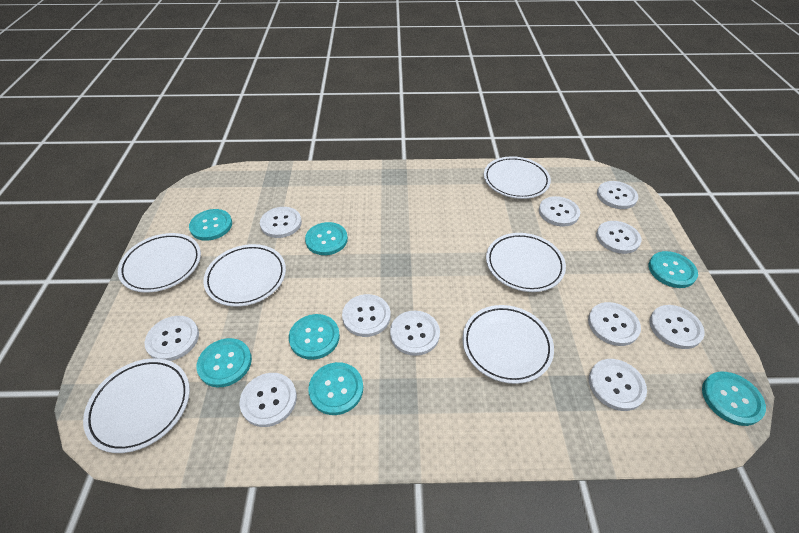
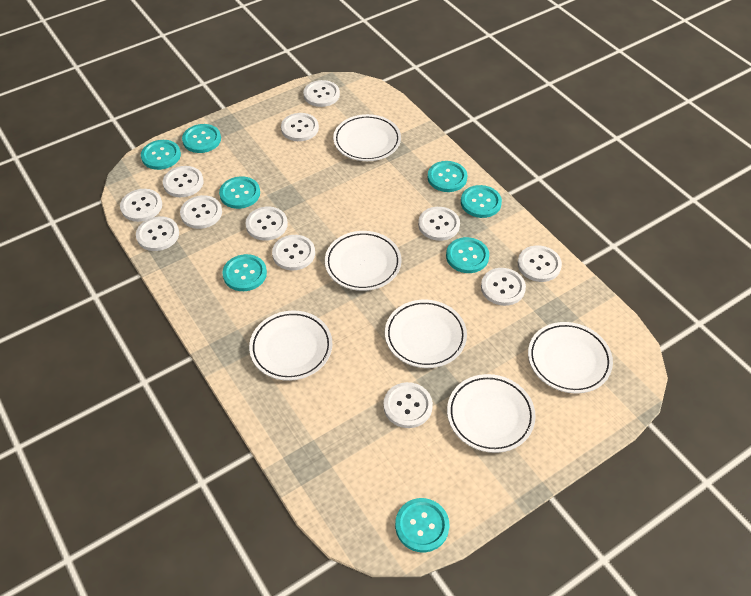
turquoise button: [189,209,232,241] [197,338,252,387] [289,314,340,360] [305,222,348,255] [308,362,363,415] [648,251,698,288] [702,372,766,426] = 7 -> [141,140,181,170] [182,124,221,153] [219,176,260,209] [222,254,267,291] [395,498,449,552] [428,161,467,192] [446,237,489,273] [461,185,502,218] = 8
white button: [144,316,199,361] [240,373,297,427] [260,207,302,238] [342,294,391,337] [390,311,440,356] [539,196,580,227] [588,302,641,346] [589,359,647,411] [596,221,641,254] [597,181,638,209] [649,305,705,349] = 11 -> [120,189,162,222] [136,216,179,251] [163,166,204,197] [180,195,222,229] [246,207,288,241] [272,235,315,270] [281,113,319,141] [303,80,340,107] [383,382,433,428] [418,207,460,241] [481,268,526,306] [518,245,562,282] = 12

